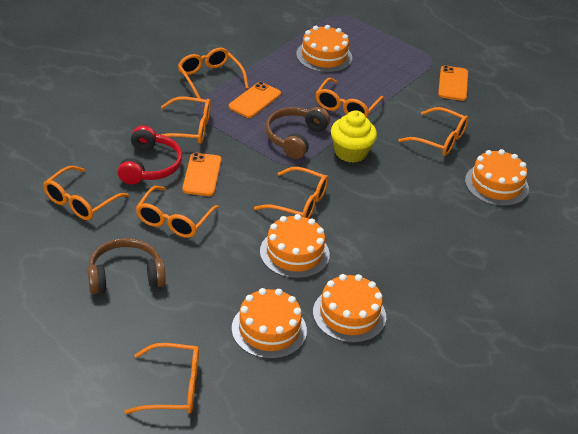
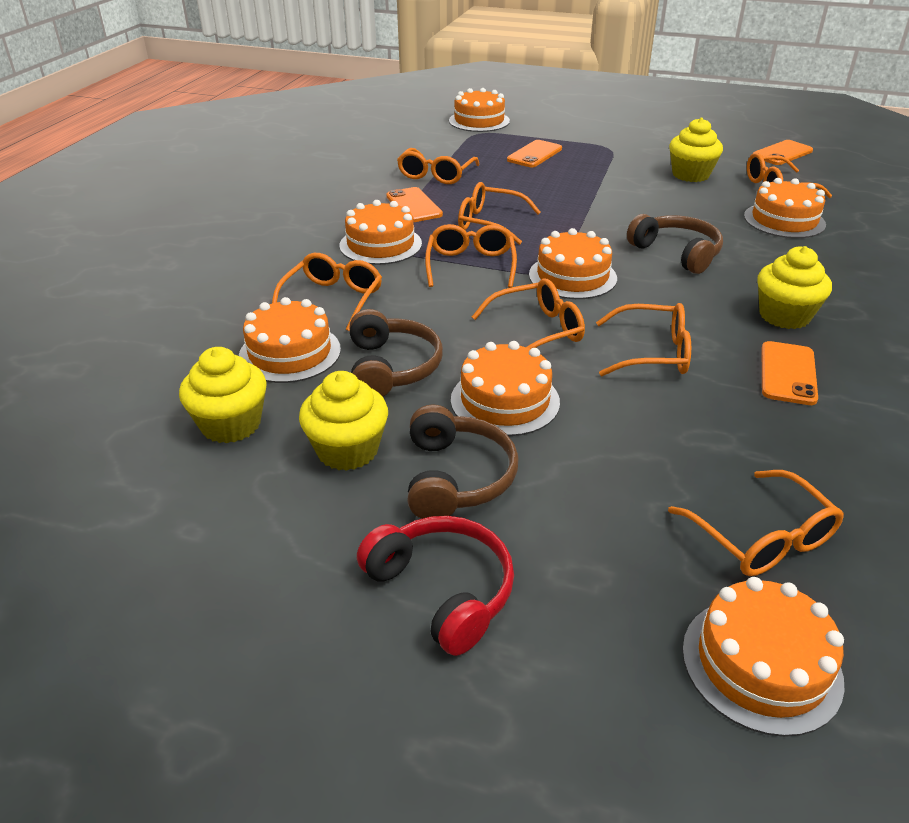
brown headphones: [88,238,166,294] [265,107,330,159] = 2 -> [350,309,443,397] [408,404,518,519] [627,214,723,274] = 3
orange cake: [232,288,307,359] [260,214,330,279] [296,25,352,73] [313,274,386,343] [465,149,529,206] = 5 -> [239,297,341,383] [340,200,422,265] [449,88,510,132] [451,341,560,436] [529,228,617,299] [682,577,845,737] [744,178,826,238] = 7
orange phone: [182,153,221,196] [229,82,281,118] [438,65,468,101] = 3 -> [386,187,443,222] [507,140,562,167] [753,140,813,165] [761,341,818,405] = 4
yellow cupcake: [331,110,377,163] = 1 -> [179,347,267,443] [299,371,388,471] [669,118,723,182] [757,246,832,329] = 4

